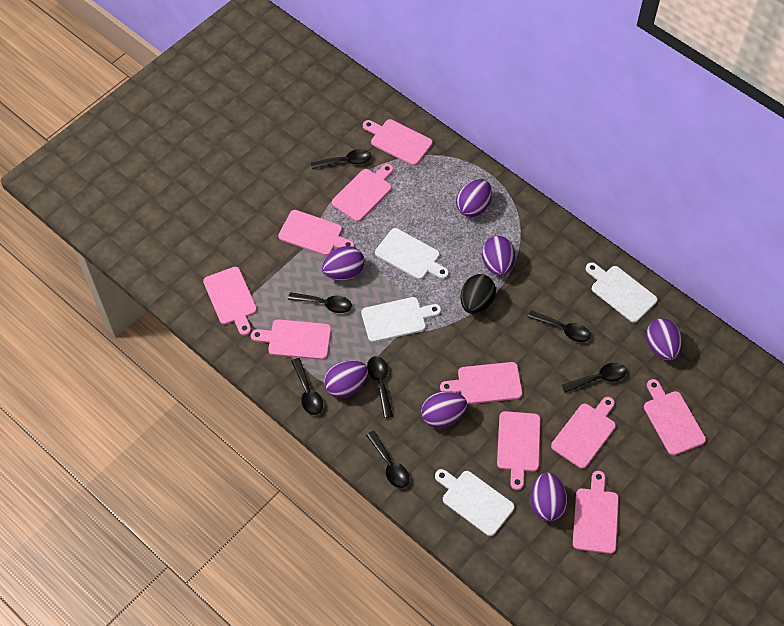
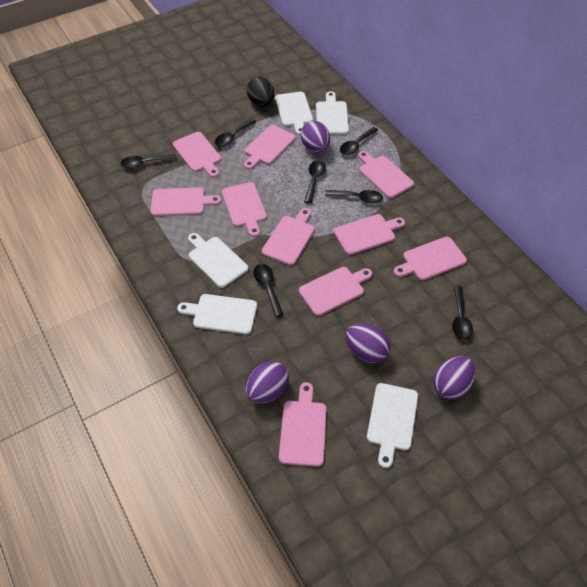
purple egg: [322,246,364,280] [324,360,368,398] [421,391,467,428] [456,179,492,217] [482,236,515,276] [530,472,567,521] [646,318,682,361] = 7 -> [246,361,289,404] [301,121,330,153] [346,324,390,363] [433,356,475,400] = 4
white cutting board: [361,297,441,342] [375,228,449,279] [435,469,515,536] [586,262,657,323] = 4 -> [177,294,257,334] [188,233,248,288] [275,92,313,135] [316,91,349,134] [367,383,418,468] = 5

